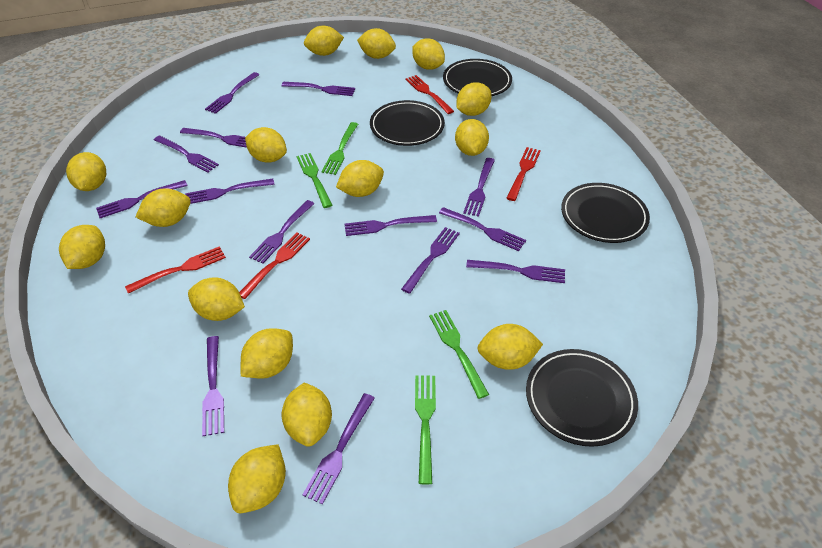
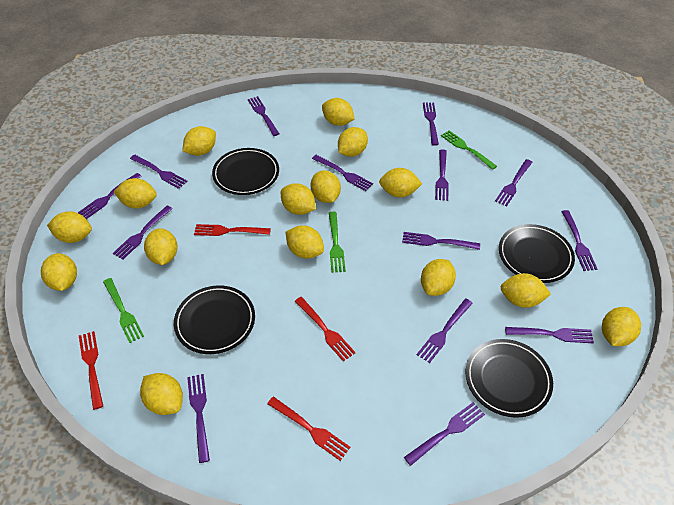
green fork: [297,153,332,208] [321,122,358,175] [415,375,436,485] [429,310,489,399] = 4 -> [103,278,144,343] [329,212,346,273] [441,130,497,170] = 3

